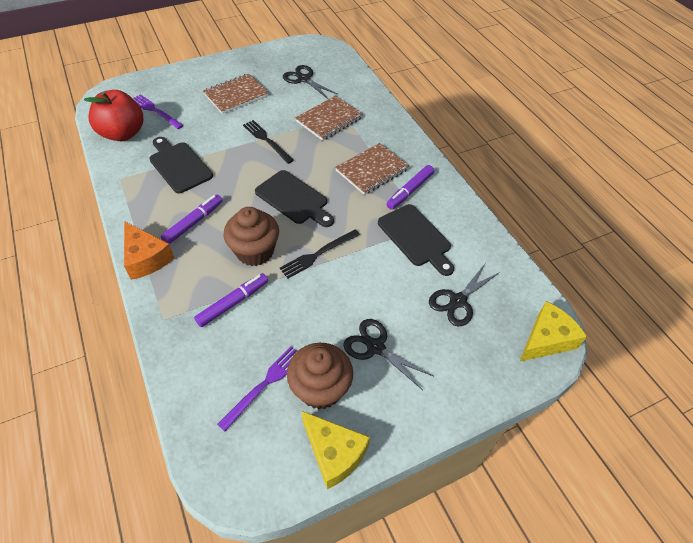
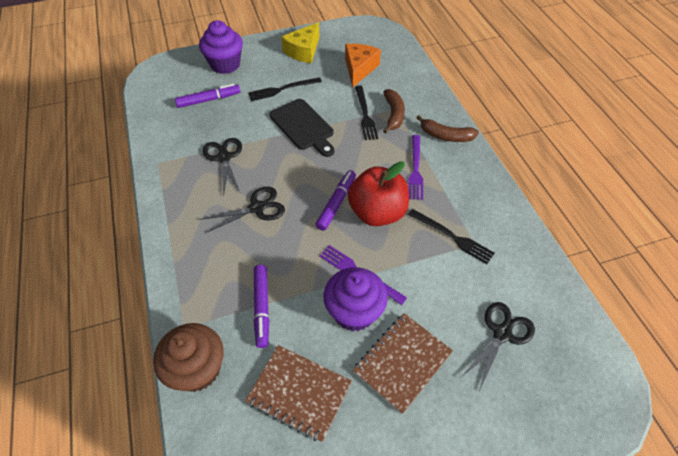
black cutting board: [149,137,213,194] [255,170,334,227] [378,204,454,276] = 3 -> [269,99,334,157] = 1
black fork: [243,120,294,164] [279,230,360,279] = 2 -> [248,77,322,101] [355,85,378,140] [408,209,495,264] = 3
brown banana: none = 0 -> [383,89,405,134] [416,115,479,142] = 2
brown cupcake: [224,207,279,266] [287,343,353,409] = 2 -> [153,323,224,392] = 1
brown notebook: [203,74,269,114] [295,95,363,141] [335,143,409,195] = 3 -> [245,345,352,442] [353,313,453,414] = 2
purple cupcake: none = 0 -> [199,20,243,74] [323,267,388,331] = 2
yellow cheese: [301,411,370,489] [520,301,587,361] = 2 -> [281,22,319,63] = 1

